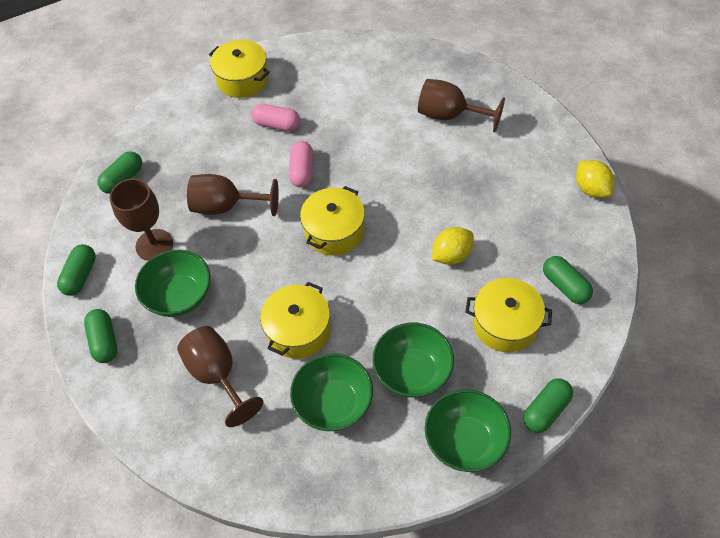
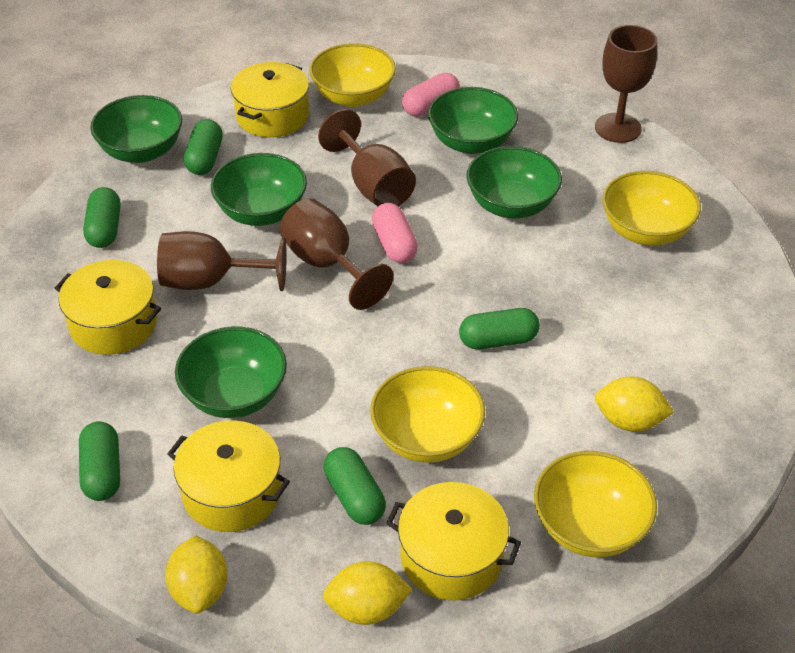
green bowl: [135,250,211,317] [290,354,373,431] [373,323,454,398] [425,389,511,472] = 4 -> [90,95,182,163] [175,327,287,418] [211,153,307,226] [428,87,518,154] [466,146,562,219] = 5
yellow bowl: none = 0 -> [309,43,396,107] [370,366,485,463] [534,451,657,557] [602,171,701,246] = 4
yellow lemon: [432,227,474,265] [576,160,614,198] = 2 -> [165,536,228,613] [323,561,413,625] [595,377,674,432] = 3

